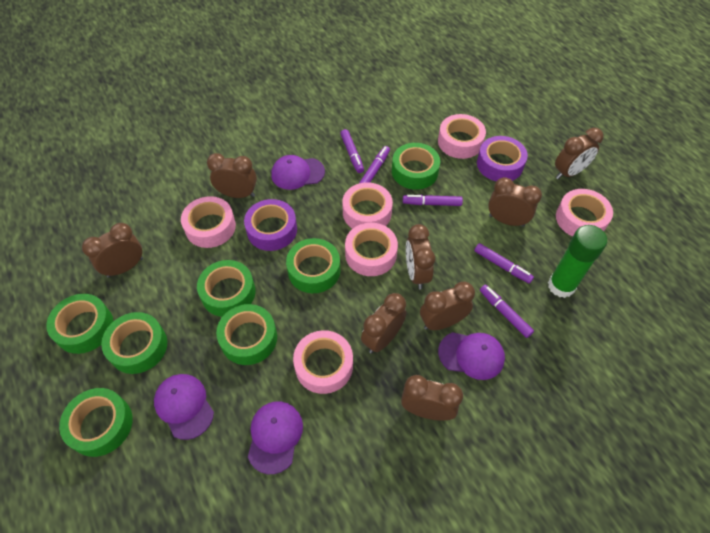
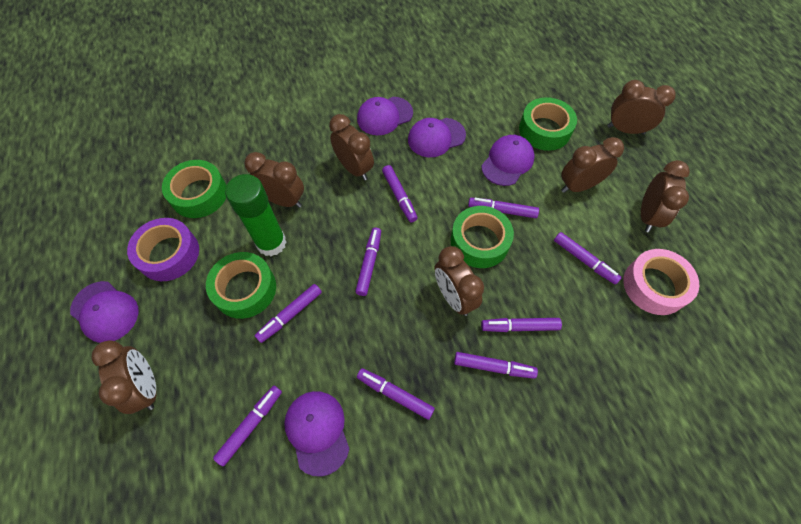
brown clock: [82,223,143,278] [207,153,257,198] [361,293,406,354] [401,375,463,420] [406,224,435,289] [420,282,475,330] [488,177,542,227] [555,128,604,179] = 8 -> [92,340,157,414] [244,152,304,208] [329,114,374,181] [434,246,484,316] [561,137,624,193] [607,80,676,134] [641,160,690,232] = 7
green tape: [46,294,113,354] [59,388,133,457] [101,312,167,374] [197,260,256,317] [216,304,277,365] [286,238,340,293] [392,143,440,190] = 7 -> [162,160,227,218] [206,252,276,319] [451,206,514,268] [519,97,577,151] = 4
pink tape: [181,196,236,248] [293,330,353,394] [342,182,393,229] [345,223,398,276] [438,114,486,159] [556,189,613,236] = 6 -> [623,249,699,315] = 1
purple cap: [154,374,214,440] [248,401,303,474] [271,155,325,190] [438,332,505,380] = 4 -> [70,281,138,343] [284,391,349,477] [357,97,413,135] [408,118,466,157] [481,135,535,186] = 5
purple marker: [340,129,364,173] [359,146,390,183] [403,195,463,206] [474,243,534,284] [480,285,534,338] = 5 -> [213,386,282,466] [255,284,322,343] [355,228,381,296] [357,368,435,420] [382,165,418,222] [454,352,538,379] [468,198,539,218] [481,318,562,332] [554,232,622,285] = 9
purple tape: [244,199,297,251] [477,136,528,181] = 2 -> [127,218,199,281] = 1

